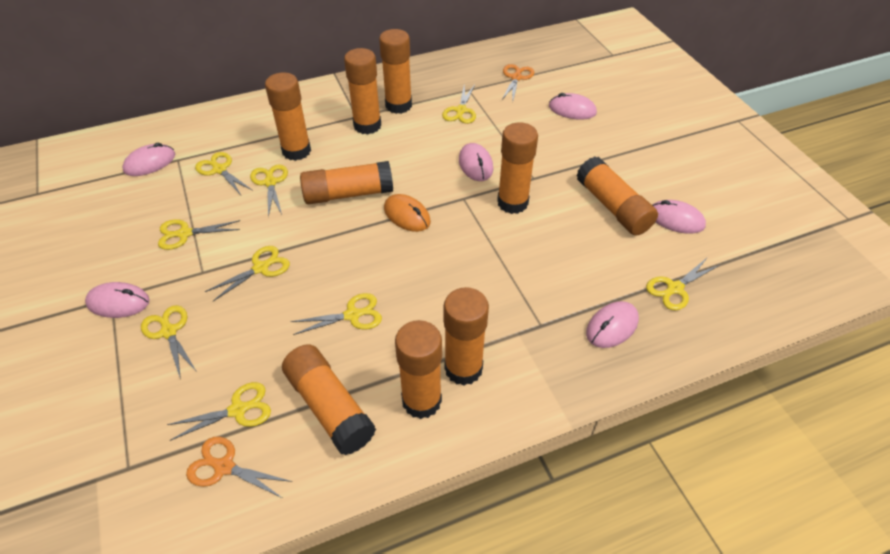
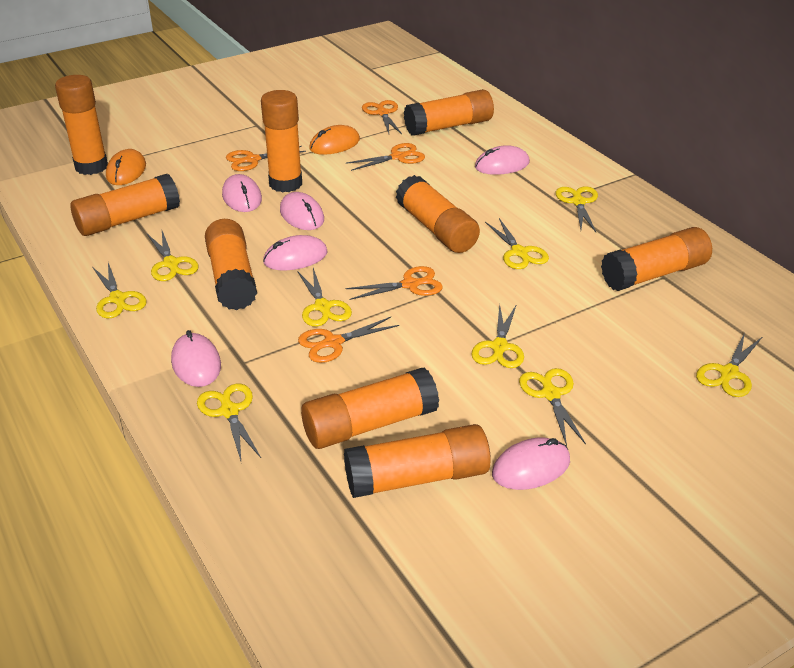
orange mouse: [384,194,431,232] = 1 -> [106,149,146,185] [309,125,360,155] = 2
orange scissors: [186,437,292,498] [502,64,534,100] = 2 -> [226,146,306,171] [298,317,399,363] [345,266,443,300] [346,143,425,171] [362,100,402,134] = 5

